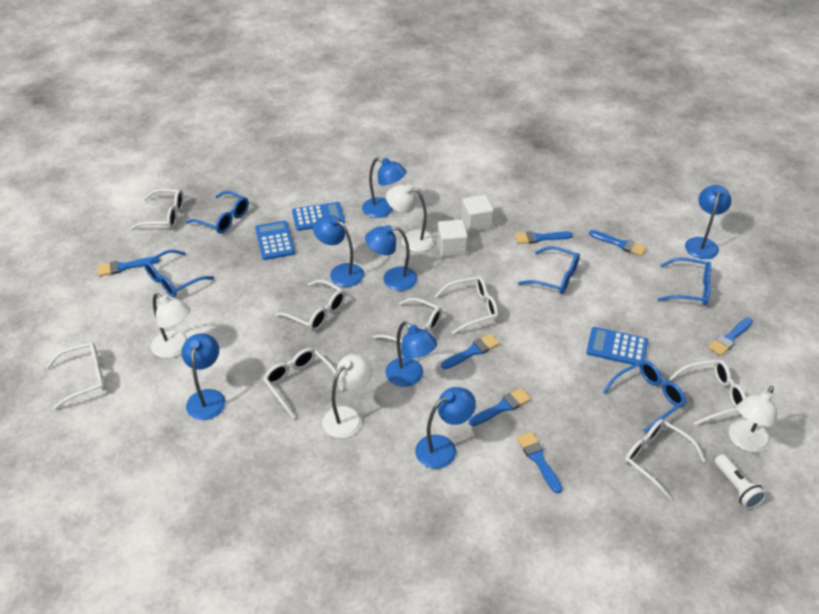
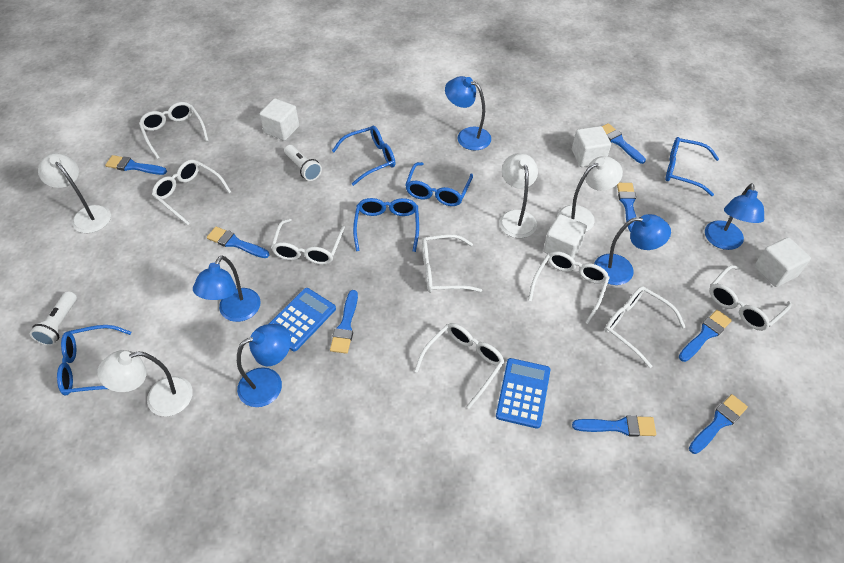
blue brush: [97,257,160,276] [441,334,500,369] [469,388,531,426] [514,231,573,244] [517,432,562,493] [589,230,647,256] [708,318,753,356] = 7 -> [105,155,167,175] [207,227,269,258] [330,290,358,354] [572,415,656,437] [602,123,646,164] [617,183,636,233] [679,310,732,362] [689,394,748,454] = 8
blue calculator: [255,221,295,260] [292,202,345,231] [586,327,648,367] = 3 -> [269,288,336,351] [496,358,550,429] = 2
blue lamp: [182,333,226,420] [313,215,364,287] [362,157,407,218] [365,225,418,291] [385,321,437,387] [415,387,476,469] [685,185,731,259] = 7 -> [193,256,261,322] [237,324,291,407] [445,76,491,150] [594,214,671,285] [705,183,764,250] = 5
white cube: [437,220,468,257] [461,195,494,232] = 2 -> [259,98,299,141] [543,214,587,259] [572,126,611,167] [754,237,811,287] = 4
white flashlight: [715,454,766,509] = 1 -> [30,291,77,346] [284,145,322,181] = 2

